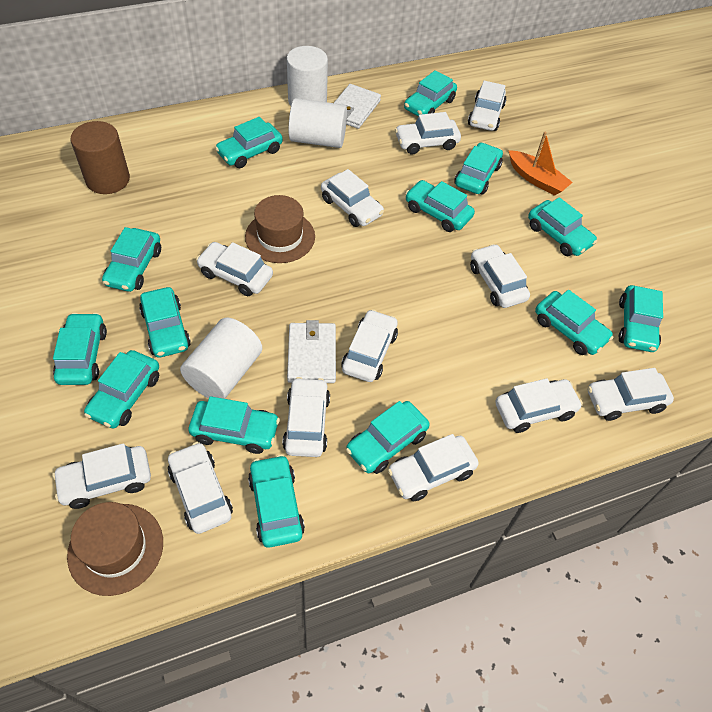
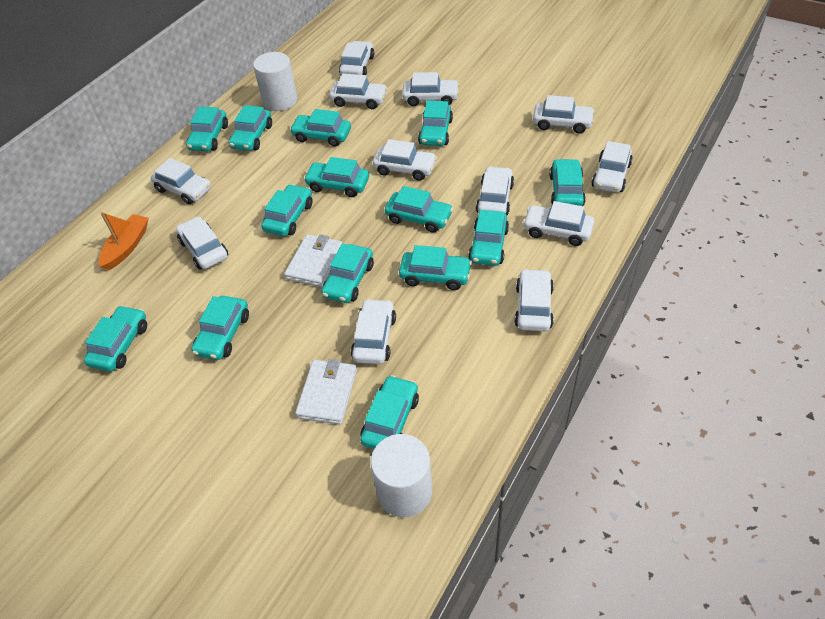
brown cylinder: [71,121,130,194] = 1 -> none = 0
brown hat: [67,502,163,596] [245,195,315,263] = 2 -> none = 0
white cylinder: [180,317,262,399] [287,46,328,106] [289,98,347,148] = 3 -> [253,52,297,111] [371,434,432,517] = 2

